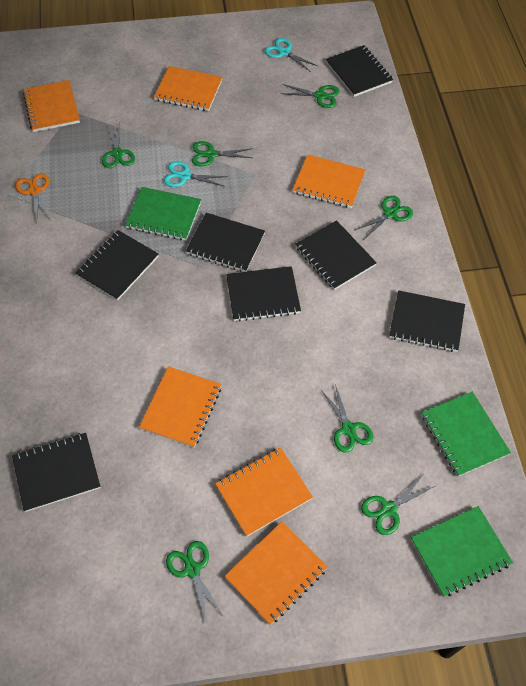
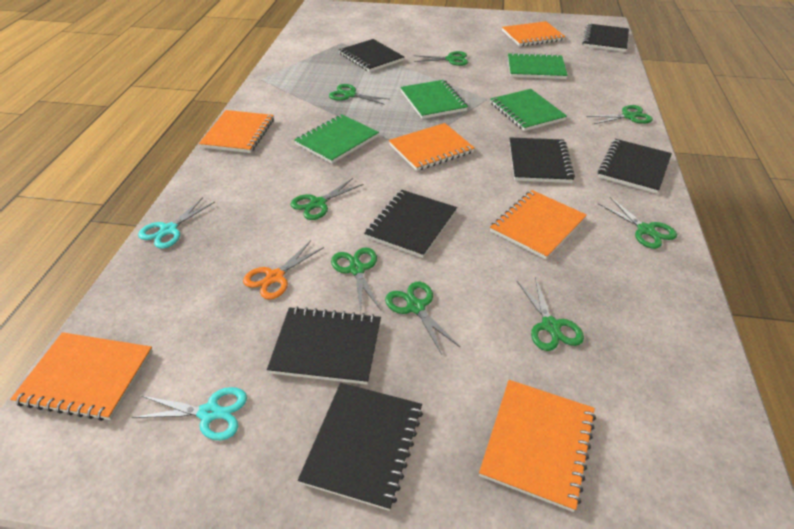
green notebook: [125,187,201,240] [411,506,513,597] [421,392,511,477] = 3 -> [294,114,379,164] [400,80,468,119] [490,89,567,131] [508,53,568,79] = 4
green scissors: [102,123,135,168] [166,541,224,623] [192,141,253,166] [280,84,339,108] [321,384,374,453] [355,196,413,239] [361,475,435,535] = 7 -> [290,178,363,220] [329,84,388,105] [331,247,381,312] [385,282,460,355] [414,51,468,66] [517,277,584,351] [586,105,653,125] [598,197,677,249] = 8

